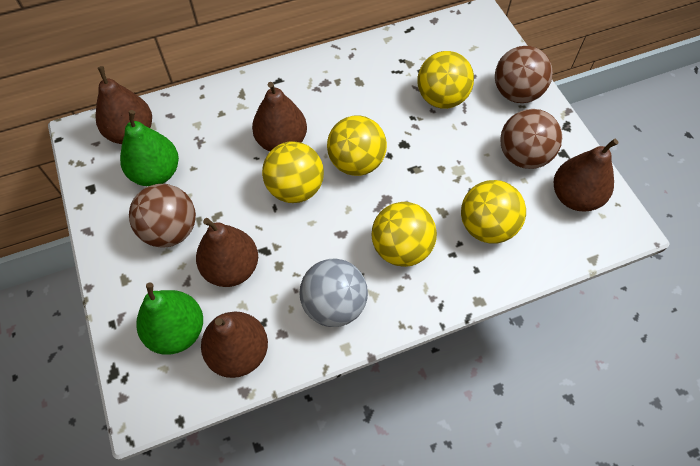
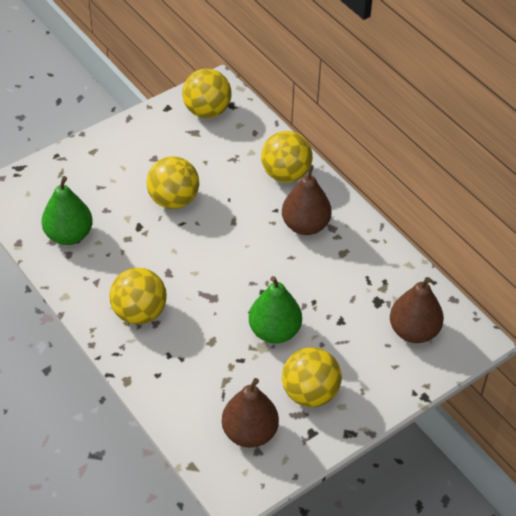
brown ball: [129,184,196,248] [495,46,553,103] [500,109,562,169] = 3 -> none = 0
brown pear: [95,66,152,144] [196,218,258,287] [201,312,268,378] [252,82,307,151] [554,139,618,211] = 5 -> [222,378,279,448] [282,165,332,235] [390,277,444,343] = 3
grey ball: [299,259,368,327] = 1 -> none = 0

